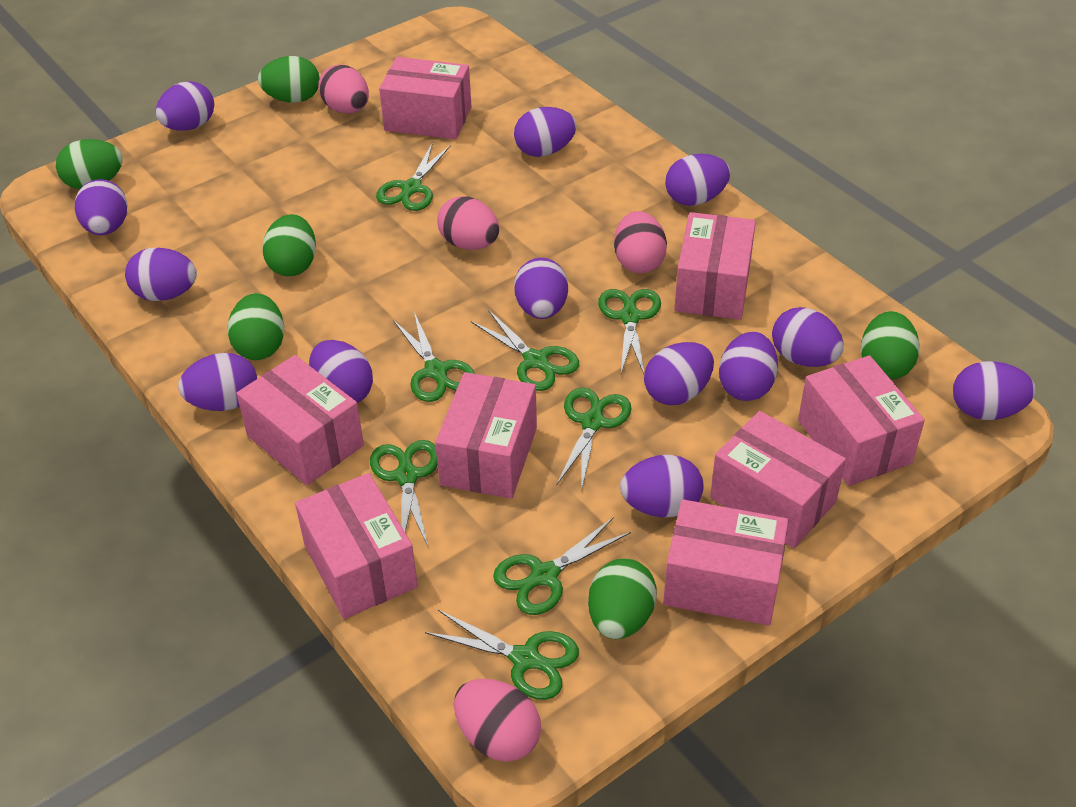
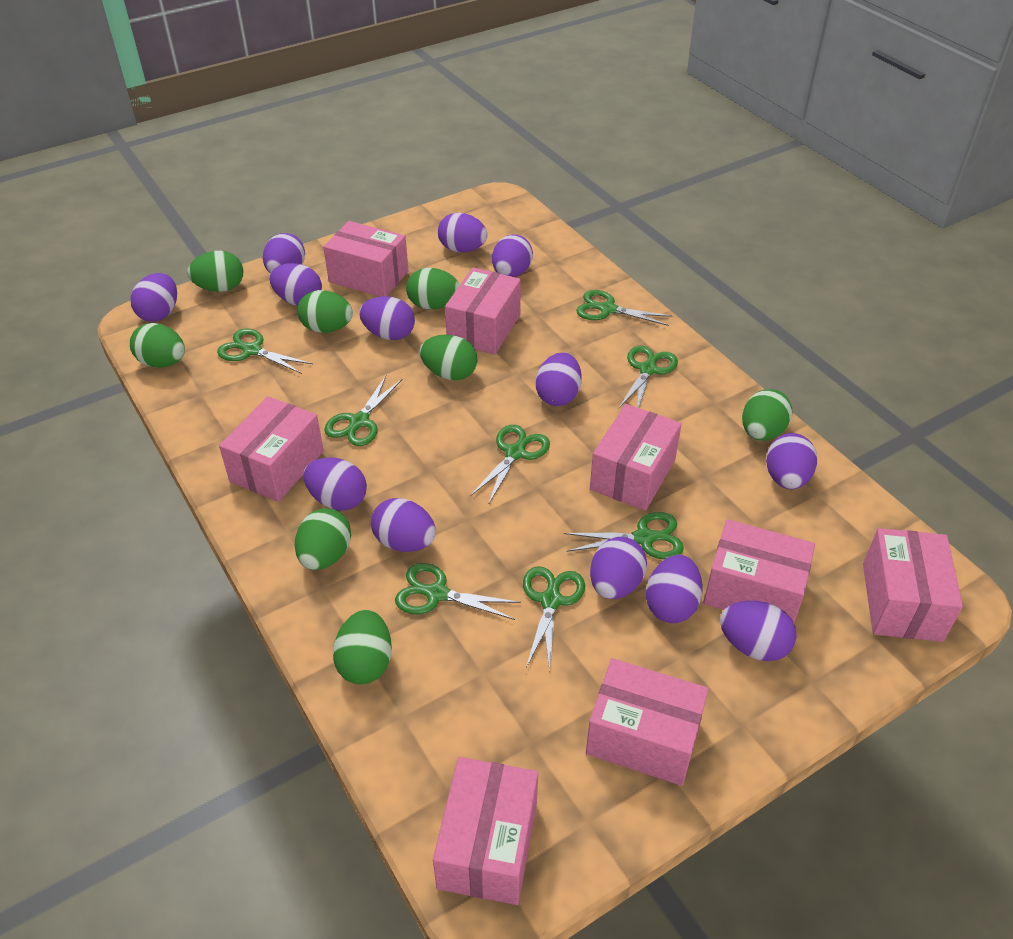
green egg: [56,139,123,189] [227,293,284,360] [258,56,320,103] [262,214,316,276] [588,559,657,639] [861,311,920,380] = 6 -> [130,323,185,368] [187,251,243,292] [295,508,351,570] [297,290,353,333] [333,610,392,684] [406,268,460,310] [420,335,477,380] [742,389,792,441] = 8
pink egg: [318,64,369,113] [437,196,499,250] [454,679,541,762] [614,211,667,273] = 4 -> none = 0

